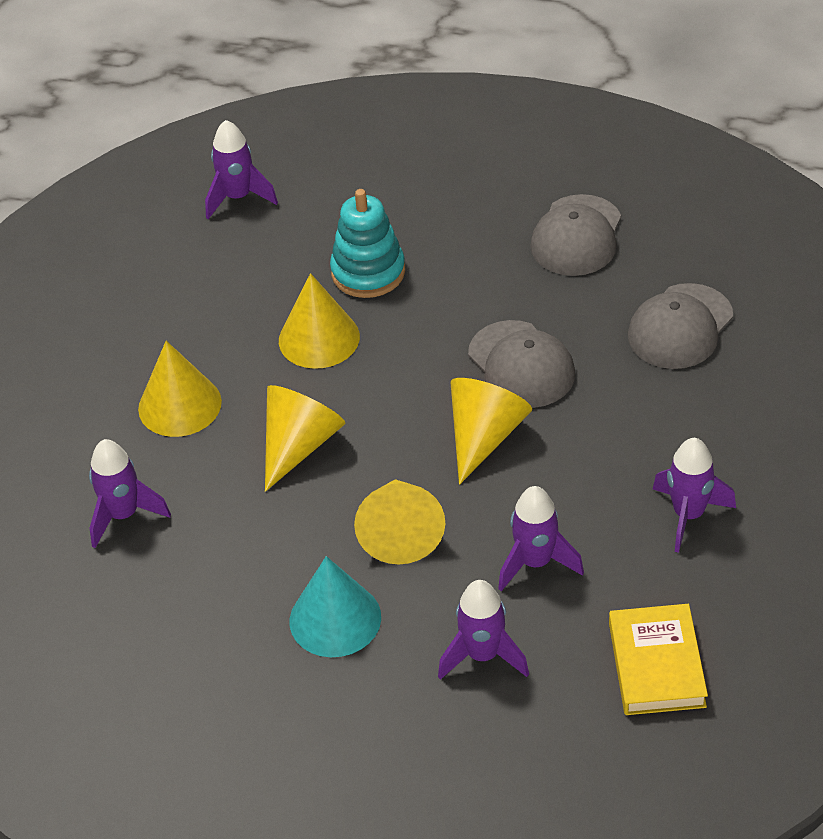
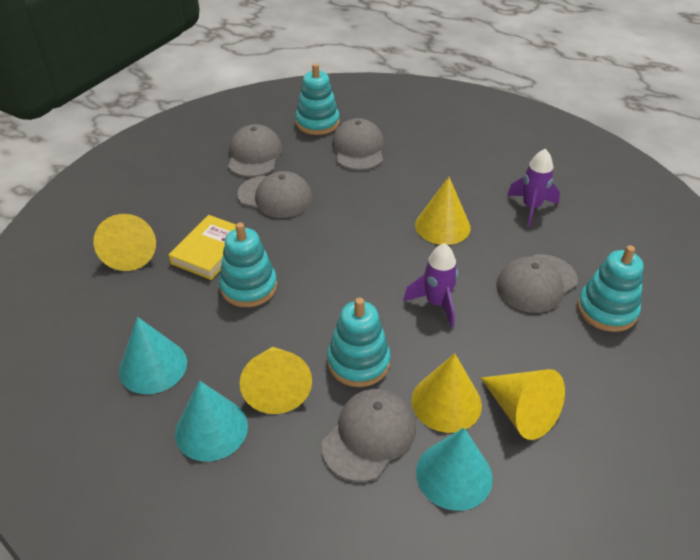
grey cap: [468,320,575,408] [530,194,621,276] [628,283,733,369] = 3 -> [228,124,282,177] [237,171,313,218] [321,389,416,482] [332,118,384,170] [496,254,578,313] = 5
purple rocket: [89,439,171,548] [205,120,278,219] [438,580,529,680] [498,486,584,591] [653,438,736,553] = 5 -> [403,243,458,327] [507,149,560,227] = 2
turquoise cone: [290,556,381,657] = 1 -> [119,317,187,394] [175,380,248,461] [416,428,493,511] = 3
turquoise stacking toy: [330,189,405,298] = 1 -> [219,222,277,307] [295,63,340,135] [327,297,391,387] [577,245,644,332] = 4

